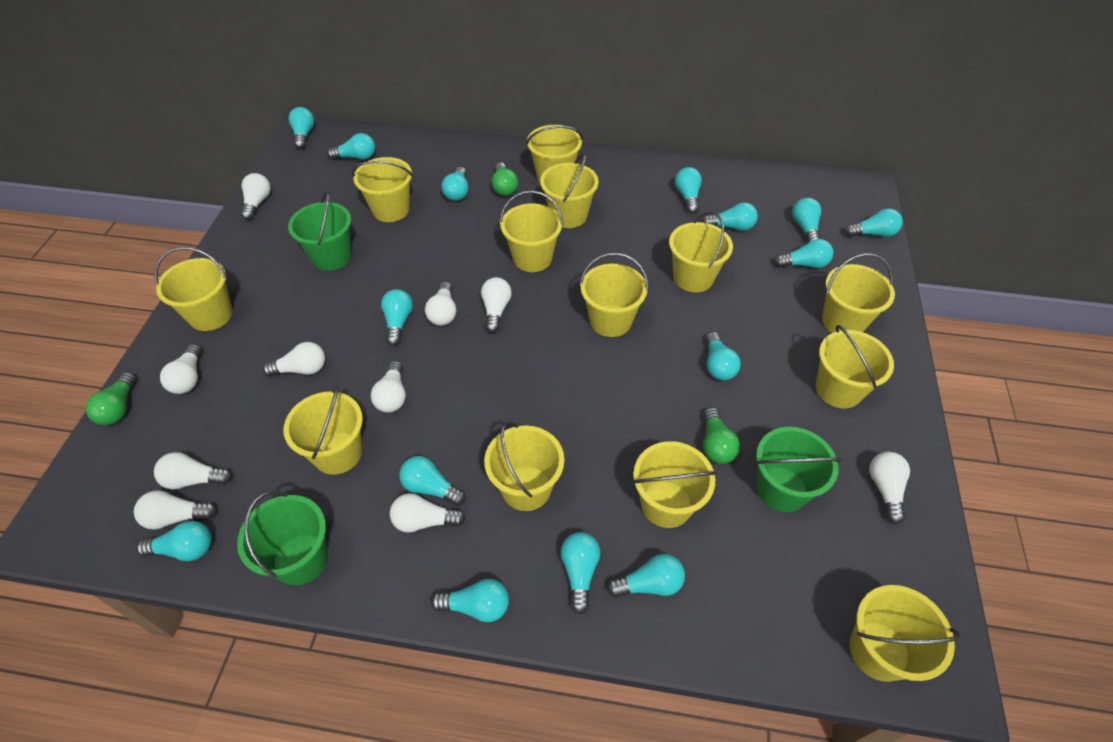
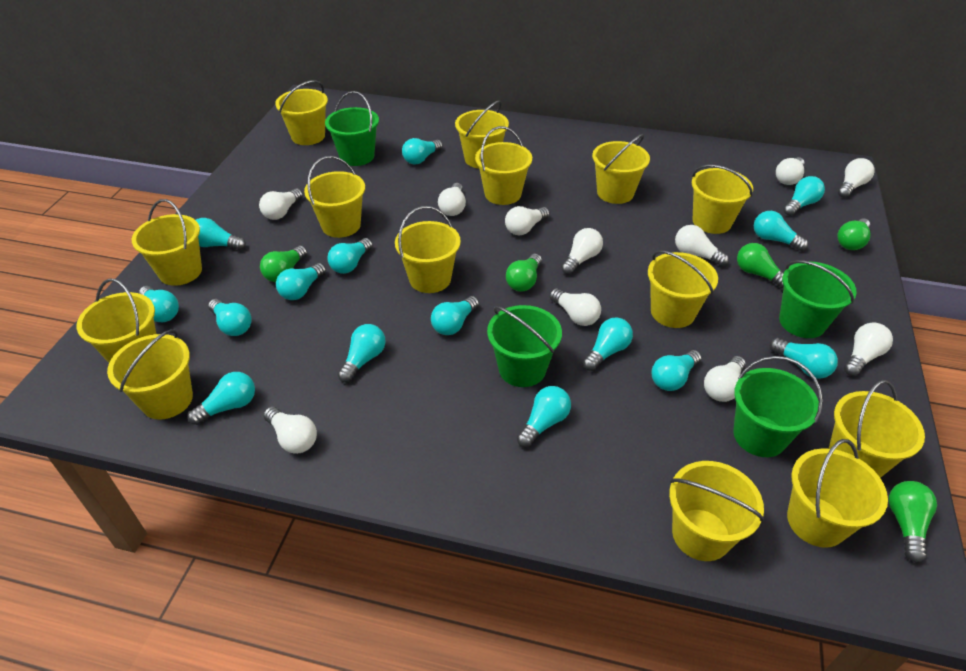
green bucket: [237,491,328,585] [288,191,352,271] [755,427,842,512] = 3 -> [325,91,379,166] [487,305,562,387] [733,356,823,457] [779,260,857,338] = 4
green light bulb: [85,372,136,425] [492,162,518,196] [703,407,740,464] = 3 -> [260,245,307,282] [506,254,542,292] [737,243,784,289] [837,218,871,250] [889,481,937,562] = 5
white light bulb: [134,490,217,530] [154,452,232,490] [160,344,202,394] [241,173,271,220] [262,342,325,376] [371,361,406,413] [390,493,466,533] [425,282,456,326] [481,277,512,333] [869,452,910,524] = 10 -> [259,188,303,220] [263,406,317,454] [438,183,466,216] [505,206,550,235] [549,288,601,326] [561,228,603,275] [675,225,729,266] [704,356,746,402] [776,157,804,185] [838,158,875,198] [844,322,893,376] = 11
yellow bucket: [154,247,233,331] [284,385,363,475] [352,157,413,222] [484,421,564,511] [500,190,563,272] [526,125,583,182] [540,153,599,228] [580,253,648,337] [633,441,717,528] [669,211,733,292] [816,325,894,408] [822,253,895,333] [849,585,961,682] = 13 -> [76,279,156,363] [107,329,193,420] [132,199,202,286] [275,80,328,145] [304,156,365,238] [395,206,461,293] [455,100,509,169] [475,126,532,205] [592,134,650,204] [648,250,718,328] [669,461,764,561] [692,165,753,234] [787,439,888,548] [829,380,925,478] = 14

